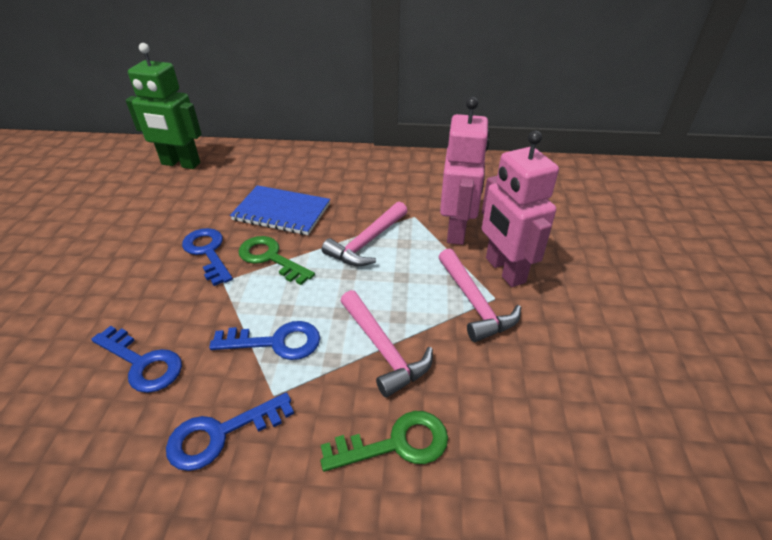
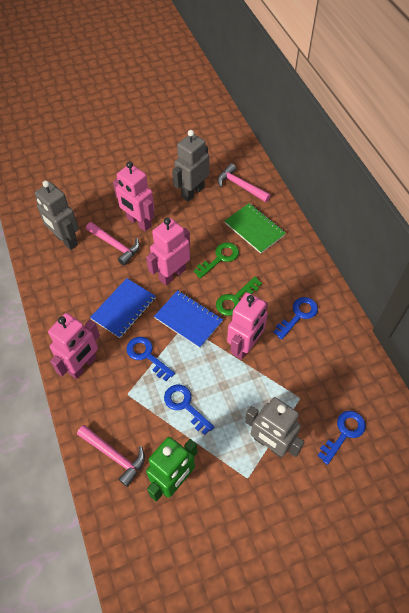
blue notebook: [230,185,330,235] = 1 -> [90,278,156,338] [154,290,223,348] = 2
green notebook: none = 0 -> [225,203,286,254] = 1
grey robot: none = 0 -> [35,180,79,250] [172,130,209,202] [245,397,304,458] = 3
pink robot: [440,97,490,245] [482,131,559,287] = 2 -> [48,313,100,379] [113,161,155,231] [146,218,190,285] [227,293,268,360] = 4

